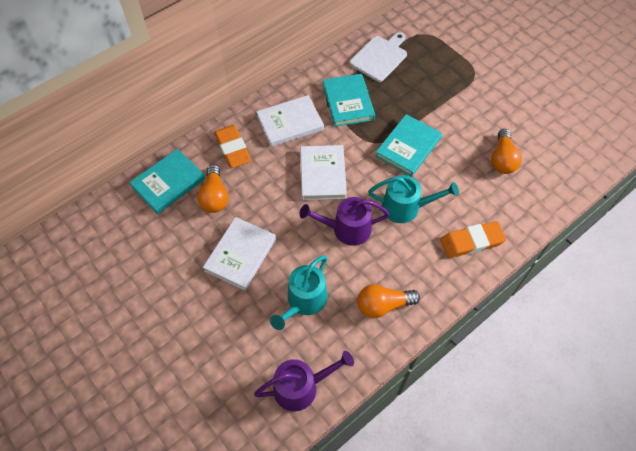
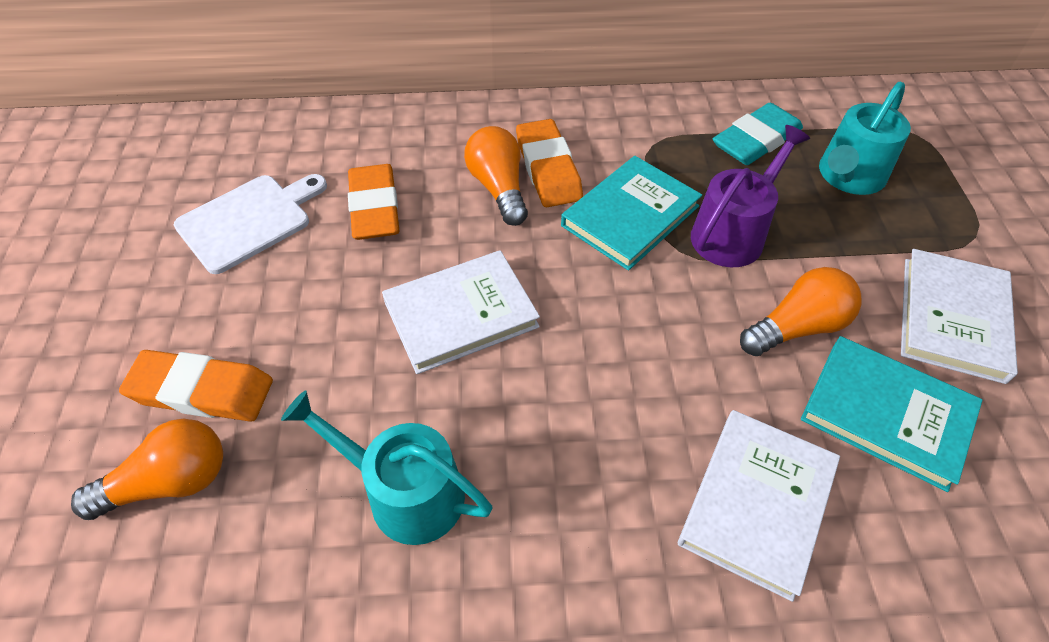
orange eraser: [214,125,251,168] [440,221,506,258] = 2 -> [119,350,273,422] [348,164,400,240] [516,119,583,207] = 3
purple watering can: [254,351,354,411] [300,197,390,246] = 2 -> [691,125,810,267] = 1
turquoise book: [129,149,205,214] [323,74,375,127] [375,114,442,177] = 3 -> [561,156,702,271] [801,336,983,492] = 2
turquoise eraser: none = 0 -> [713,103,803,165] = 1

